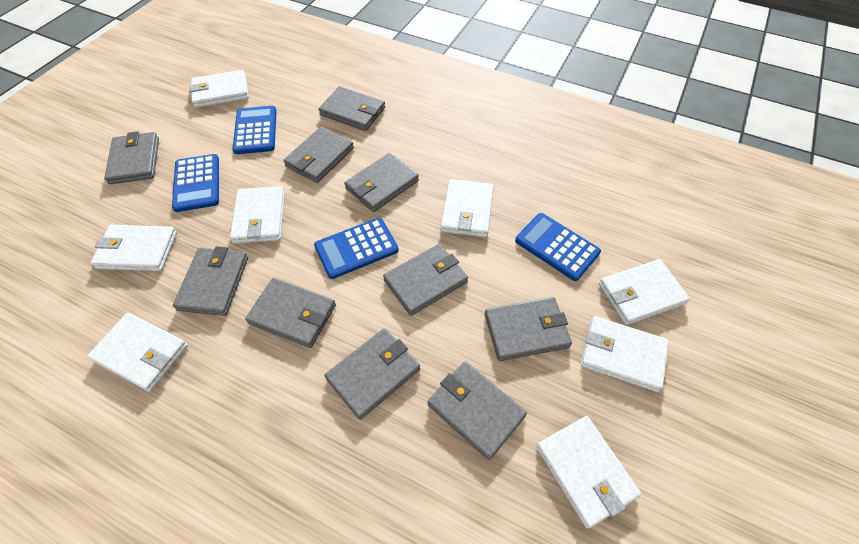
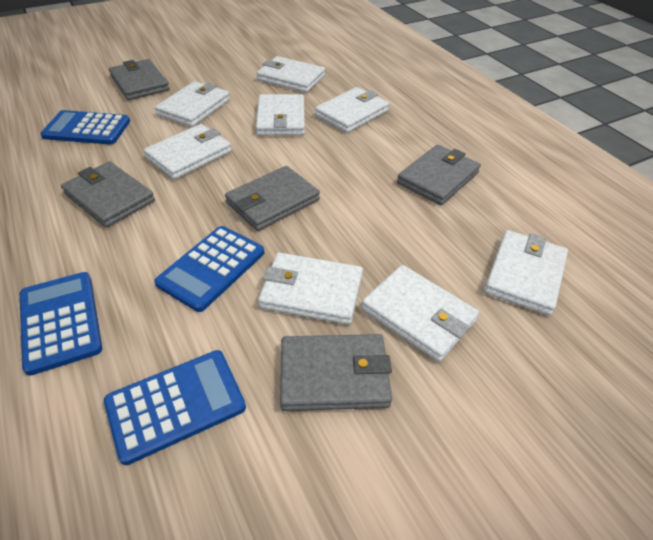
grey wallet: [104,131,159,185] [173,246,248,316] [245,278,336,348] [283,127,354,183] [319,86,385,131] [325,328,420,420] [344,153,419,212] [383,244,468,316] [428,361,527,460] [485,297,572,361] = 10 -> [61,161,155,228] [109,59,170,100] [225,166,320,231] [280,334,392,411] [397,145,481,205] = 5

